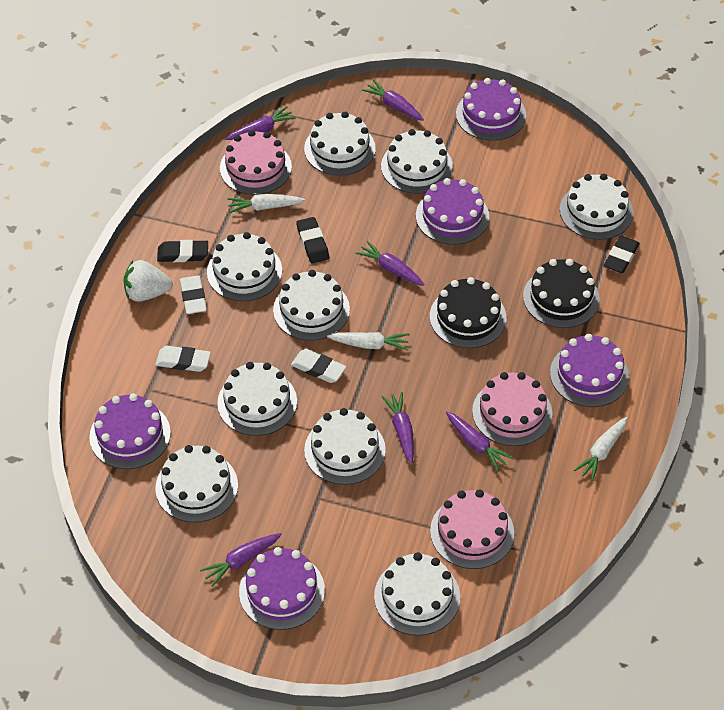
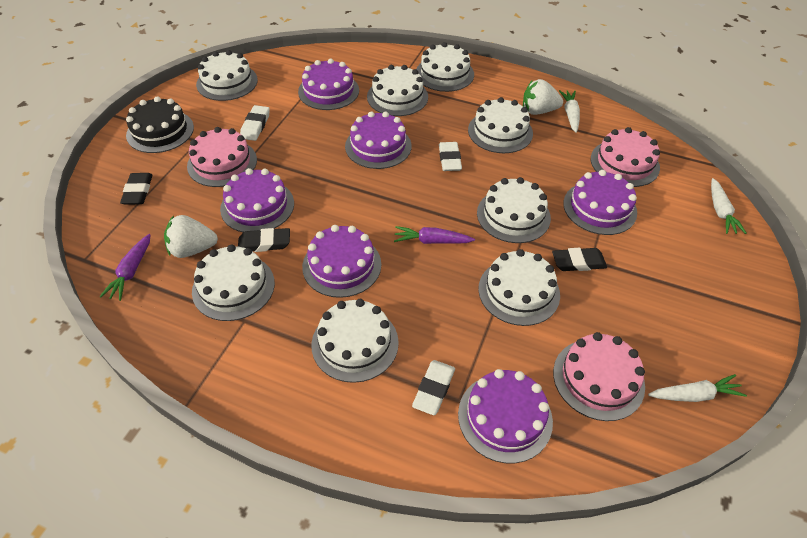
black cake: [430,277,506,348] [523,259,600,328] = 2 -> [126,96,194,153] = 1
purple cake: [89,393,171,469] [239,547,325,630] [416,178,489,245] [456,78,526,141] [550,334,629,407] = 5 -> [220,168,294,232] [298,59,359,110] [302,225,381,298] [345,111,412,169] [458,369,553,463] [563,170,637,235] = 6
purple carrot: [200,533,282,587] [226,106,296,140] [355,241,425,286] [362,80,424,121] [382,392,414,464] [446,412,513,471] = 6 -> [100,234,151,301] [394,226,475,244] = 2
white cake: [156,445,238,523] [207,232,282,301] [217,362,297,436] [273,270,350,341] [304,112,376,176] [304,408,386,485] [374,552,460,636] [381,129,453,194] [560,173,633,240] = 9 -> [192,245,275,321] [196,50,258,101] [311,299,399,383] [367,65,428,116] [416,42,474,92] [468,97,533,153] [477,177,551,243] [478,249,560,326] = 8
white strawberry: [123,260,173,302] = 1 -> [164,215,218,258] [523,79,563,115] = 2

